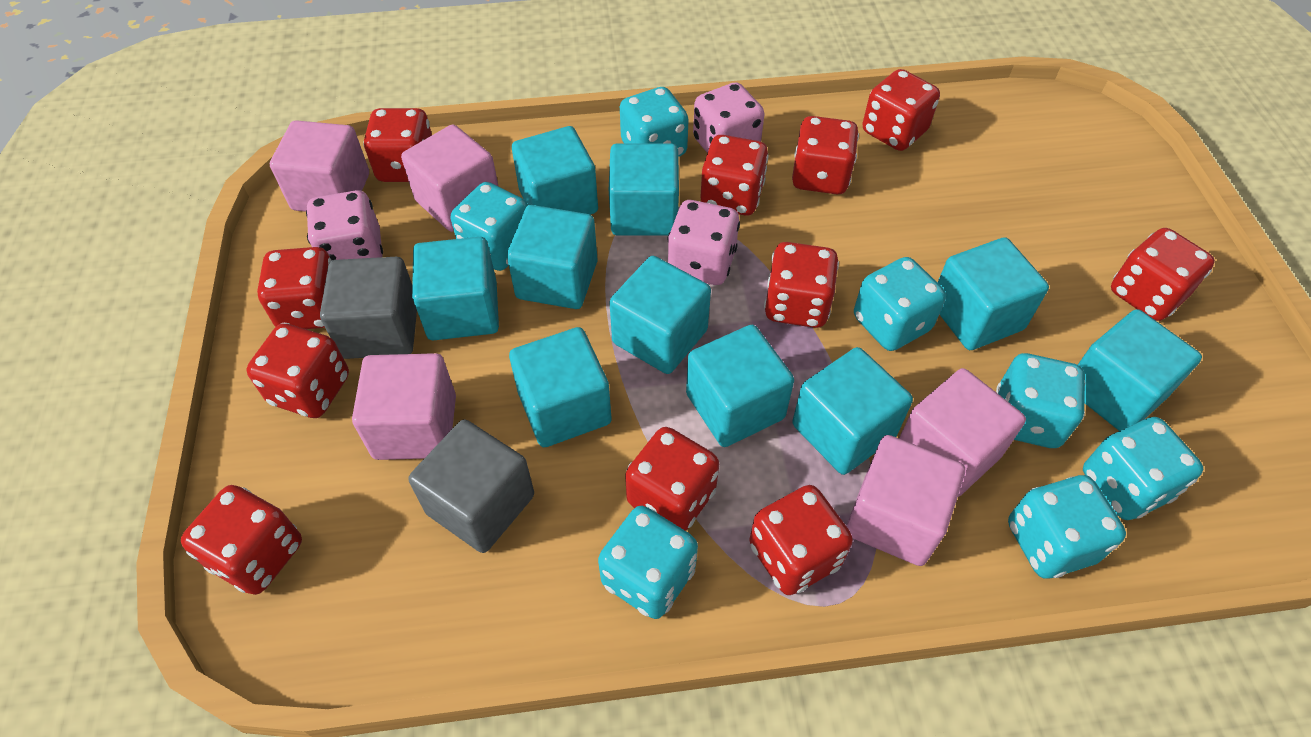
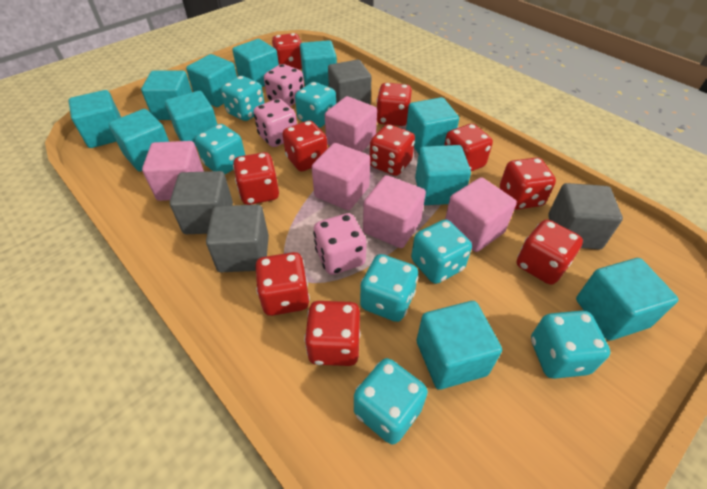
grey cube: [320,257,417,359] [409,419,534,553] = 2 -> [170,171,233,234] [206,204,269,272] [328,60,372,104] [548,183,623,249] = 4
red dice: [181,485,302,595] [247,324,349,418] [257,247,332,329] [363,108,432,182] [625,427,719,531] [701,135,769,216] [749,485,853,595] [764,242,839,328] [792,116,859,194] [863,69,940,151] [1111,228,1215,321] = 11 -> [233,152,279,205] [255,252,310,316] [272,33,302,69] [283,121,327,171] [304,301,361,366] [370,124,415,176] [376,83,412,126] [444,124,493,171] [500,157,556,210] [517,220,583,285] = 10
turquoise cube: [412,237,499,340] [507,205,598,309] [509,327,612,447] [512,126,598,215] [609,143,679,236] [609,256,711,374] [686,325,794,447] [792,347,913,475] [937,237,1049,350] [1078,309,1202,431] = 10 -> [68,90,121,148] [109,109,169,172] [141,71,192,120] [165,91,217,147] [186,54,237,107] [232,39,279,87] [300,40,337,86] [406,97,459,154] [415,145,471,205] [417,301,502,390] [576,258,678,341] = 11

